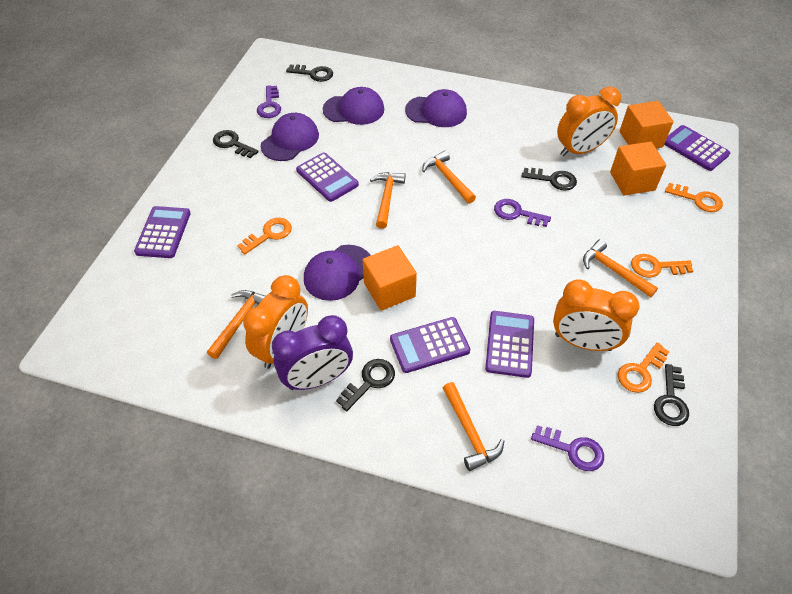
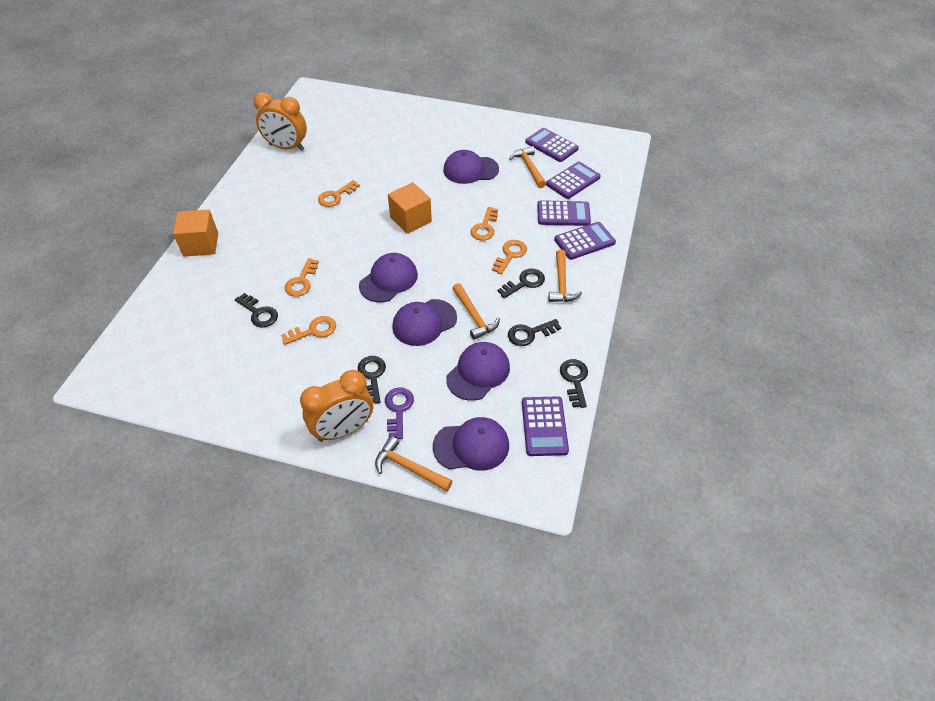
orange clock: [243,275,308,369] [553,279,639,351] [557,86,621,157] = 3 -> [253,92,307,151] [300,370,373,442] = 2
orange cube: [363,245,417,311] [610,142,666,195] [619,101,674,148] = 3 -> [173,209,218,257] [388,182,432,234] = 2
orange hammer: [207,290,266,359] [370,172,406,229] [422,151,476,204] [443,382,504,471] [583,239,658,297] = 5 -> [375,436,452,491] [452,283,500,340] [509,146,546,188] [548,250,582,302] = 4
orange key: [237,218,292,255] [618,343,670,393] [631,254,693,278] [665,183,723,212] = 4 -> [281,316,336,345] [285,258,319,297] [318,180,360,207] [470,207,498,241] [492,240,527,275] = 5
purple cap: [261,113,319,161] [304,245,371,301] [323,87,384,125] [405,89,467,127] = 4 -> [359,253,418,302] [392,299,457,346] [433,417,509,471] [443,150,499,184] [446,342,510,401] = 5
purple clock: [272,315,353,390] = 1 -> none = 0
purple key: [257,86,281,118] [494,199,551,227] [531,425,604,471] = 3 -> [385,387,414,439] = 1

